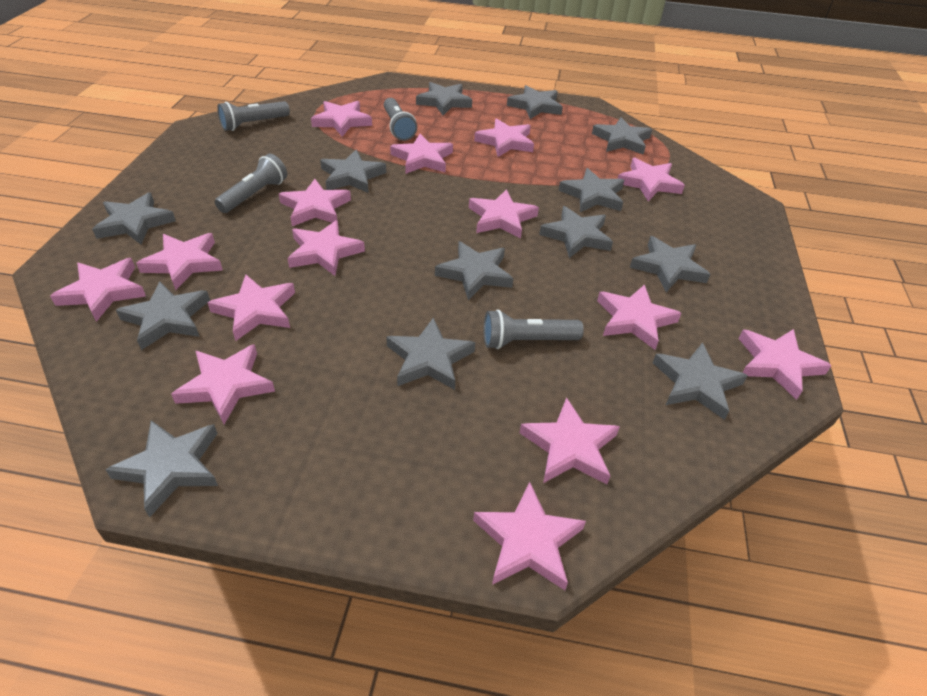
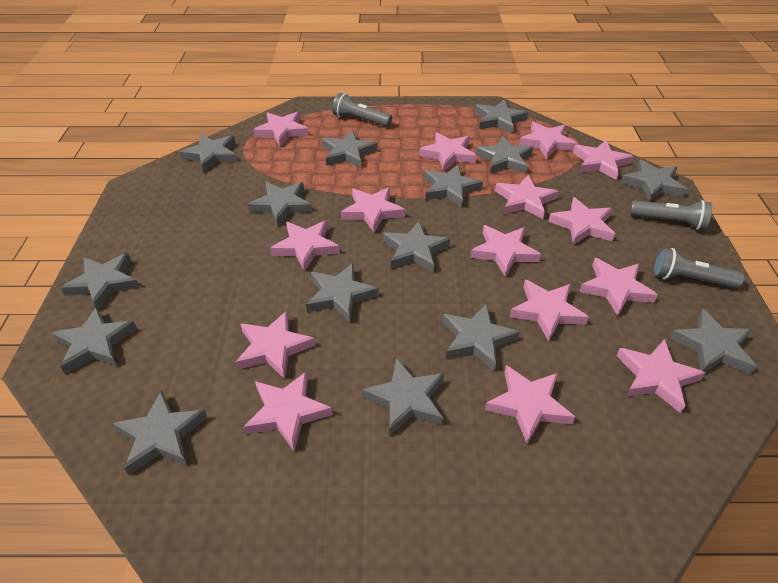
grey flashlight: [215,154,287,213] [217,101,290,131] [384,98,417,141] [484,309,584,349] = 4 -> [332,93,392,127] [630,200,712,230] [654,247,745,288] = 3
grey star: [92,192,176,244] [105,420,218,517] [116,281,210,350] [320,150,386,193] [386,318,475,390] [416,82,472,115] [435,241,513,300] [507,85,563,119] [539,206,613,258] [558,168,624,212] [592,117,652,155] [630,236,710,292] [653,342,748,420] = 13 -> [52,307,137,374] [61,253,140,310] [113,390,207,475] [180,134,238,173] [248,182,312,226] [306,263,379,322] [322,130,377,168] [362,358,444,435] [383,221,450,272] [424,164,483,207] [443,303,520,371] [475,100,528,134] [476,136,533,174] [621,159,687,202] [670,309,757,374] = 15

